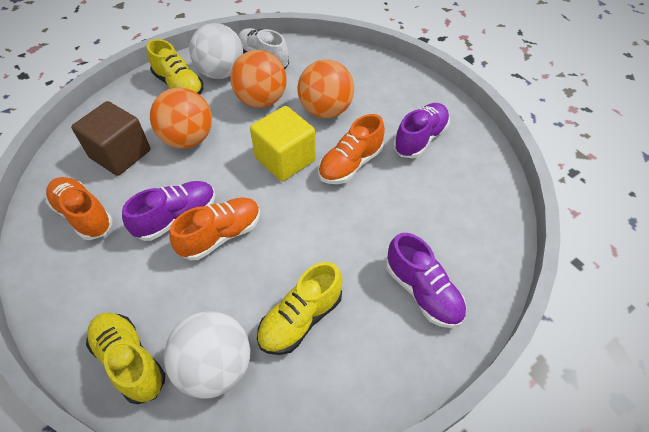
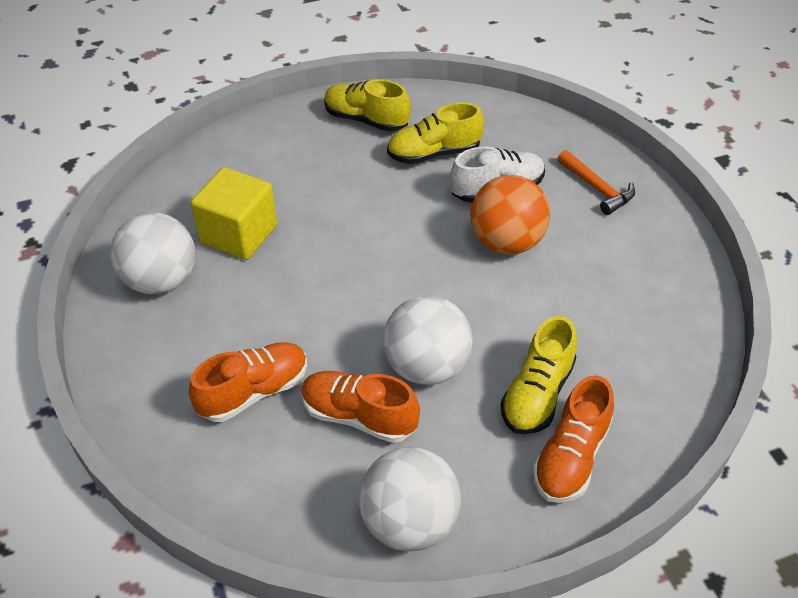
brown cube: [71,101,150,176] = 1 -> none = 0
orange ball: [150,88,212,149] [230,50,287,108] [297,60,354,118] = 3 -> [470,175,550,254] = 1
orange hammer: none = 0 -> [557,150,635,215] = 1
purple shoe: [122,181,215,241] [386,233,466,328] [393,103,450,158] = 3 -> none = 0
white ball: [164,311,250,399] [189,23,243,79] = 2 -> [110,212,195,294] [359,447,461,552] [383,295,472,385] = 3

